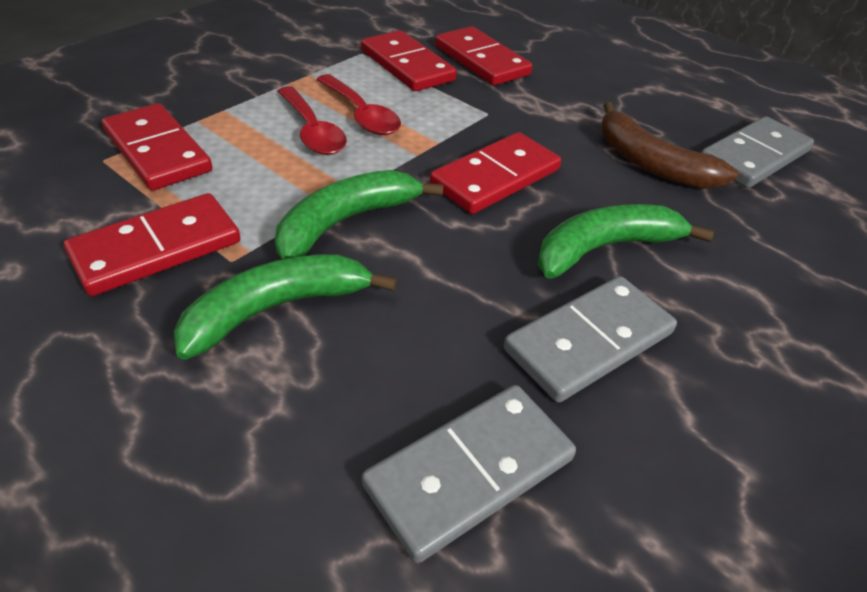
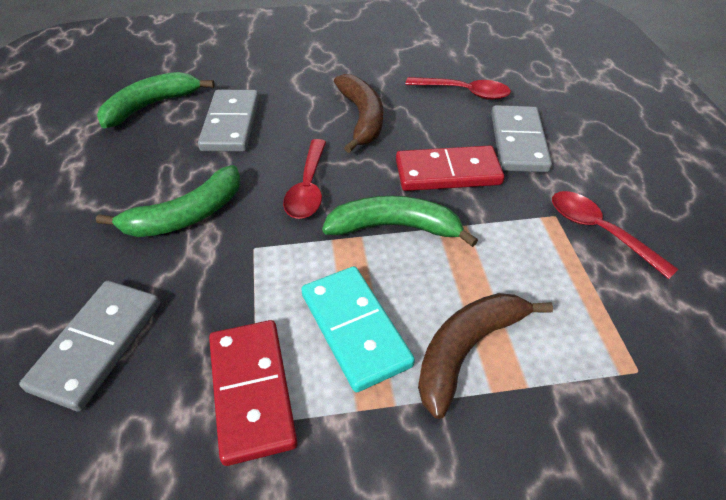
brown banana: [601,102,738,188] = 1 -> [334,74,383,153] [418,293,553,419] = 2
red domino: [64,193,240,296] [102,103,212,190] [361,30,457,91] [430,132,561,214] [435,26,533,85] = 5 -> [209,320,298,466] [396,145,504,191] = 2
red spoon: [278,86,347,155] [316,74,401,135] = 2 -> [283,139,326,219] [405,77,511,100] [552,191,678,279] = 3
turquoise domino: none = 0 -> [301,266,415,392] = 1

